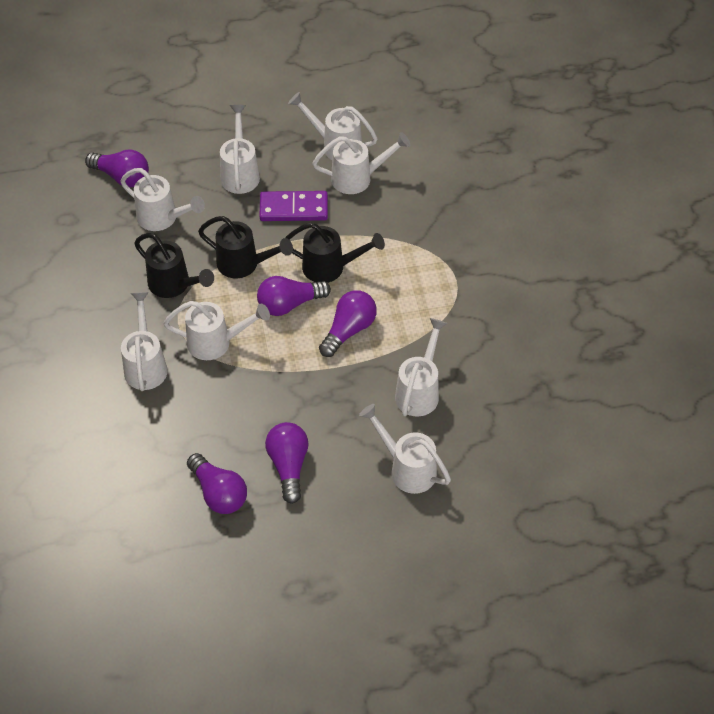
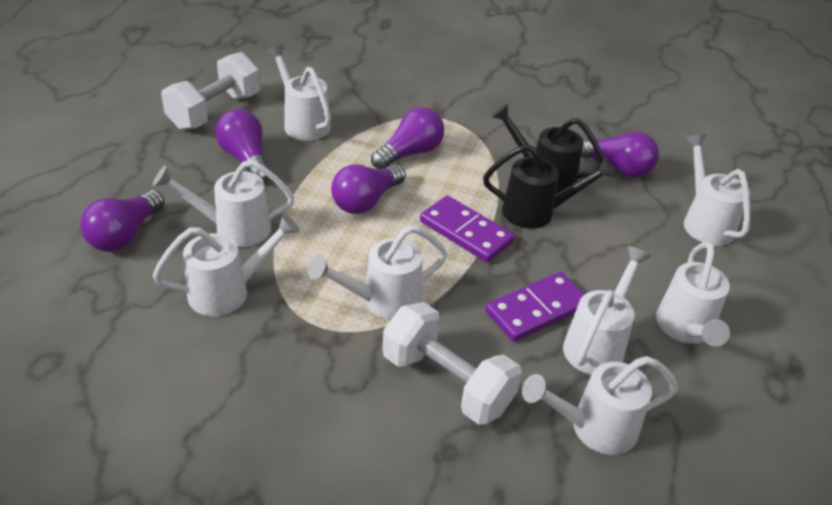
black watering can: [134,233,214,298] [198,216,293,278] [285,223,385,283] = 3 -> [483,144,615,229] [492,103,604,193] = 2
purple domino: [260,191,328,221] = 1 -> [420,196,515,262] [485,272,585,342] = 2
white dumbbell: none = 0 -> [161,52,260,130] [383,302,522,425] = 2

